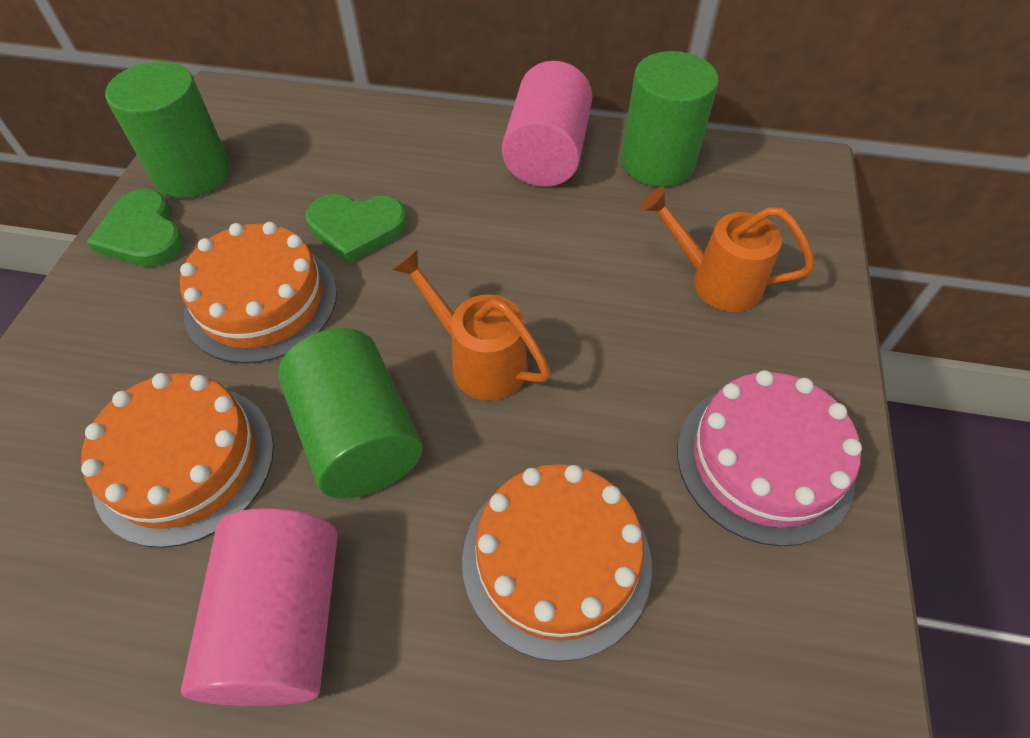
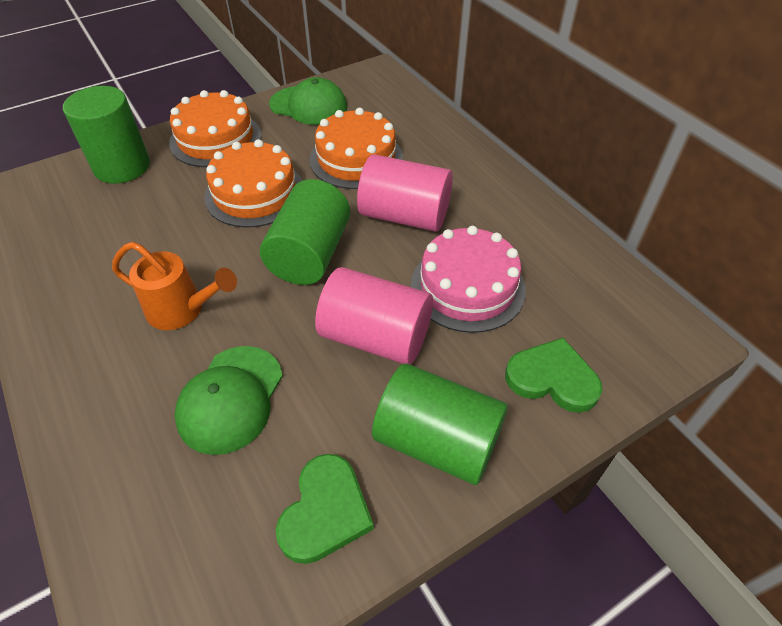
green cap: none = 0 -> [174,346,283,455] [269,77,347,125] = 2
orange watering can: [392,250,551,401] [641,187,815,312] = 2 -> [112,242,237,330] = 1

